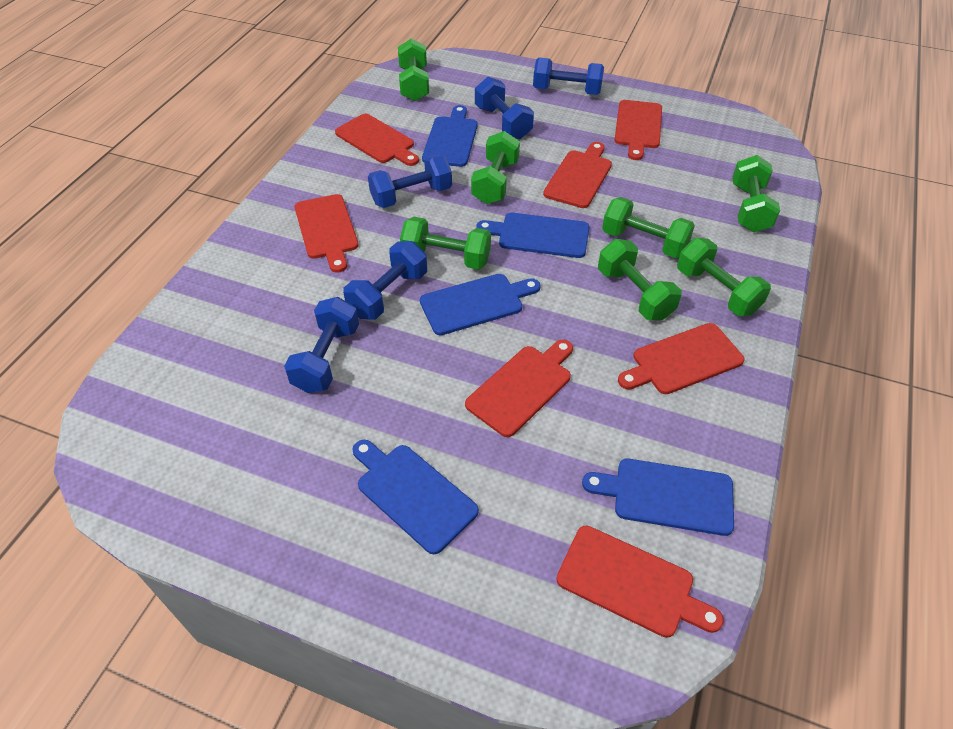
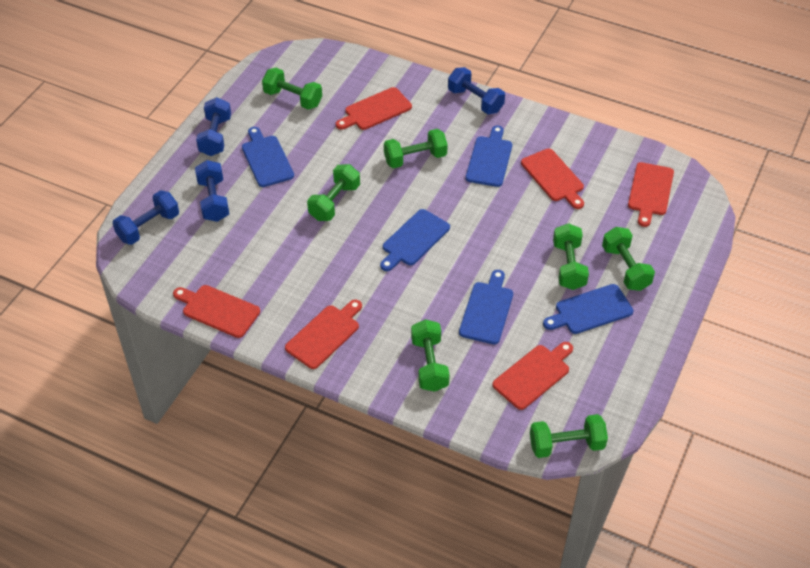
blue dumbbell: [284,297,359,393] [343,241,427,320] [368,154,452,208] [475,77,534,139] [533,57,604,95] = 5 -> [113,190,179,245] [195,160,229,222] [196,97,231,156] [448,67,505,114] = 4
red cutting board: [294,194,359,273] [335,114,419,166] [465,339,573,437] [543,142,612,208] [556,526,724,638] [614,100,662,160] [618,323,745,394] = 7 -> [173,285,260,338] [285,300,362,369] [336,87,412,130] [493,342,573,410] [521,148,584,209] [628,162,674,227] = 6

